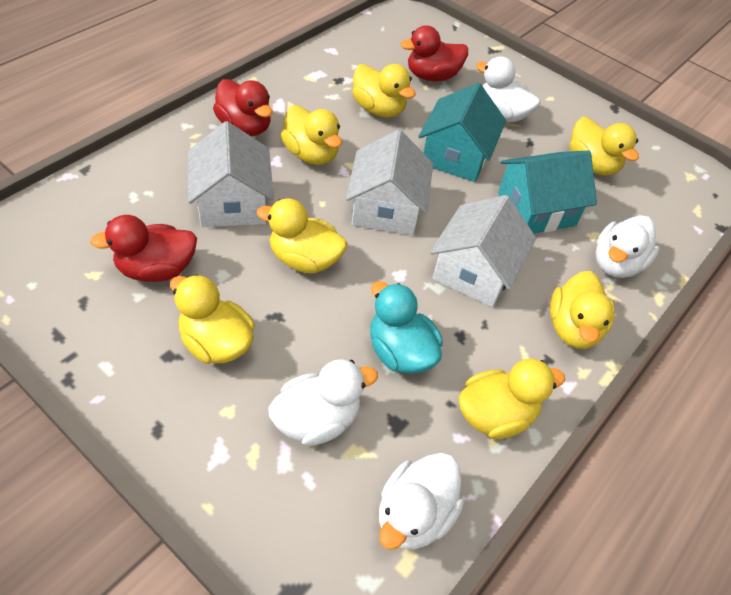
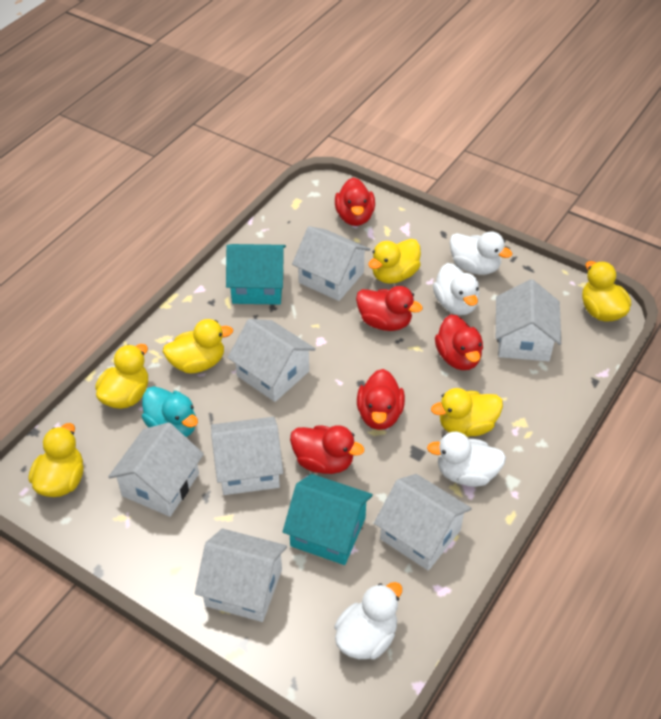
red duck: [90,215,197,282] [213,79,273,136] [400,25,468,81] = 3 -> [290,425,364,474] [335,177,375,226] [356,286,423,331] [357,369,405,430] [435,314,483,370] = 5
white house: [188,121,274,227] [346,130,433,235] [430,195,536,307] = 3 -> [108,422,204,517] [195,529,287,622] [211,417,283,495] [228,319,316,402] [292,226,370,301] [374,474,472,571] [496,279,561,361] = 7
yellow duck: [170,274,255,364] [256,198,347,273] [281,105,342,165] [352,64,416,117] [458,359,565,439] [550,271,615,349] [570,117,639,176] = 7 -> [29,423,84,497] [95,344,148,409] [163,319,233,373] [368,239,421,284] [431,388,503,437] [582,261,631,322] = 6

